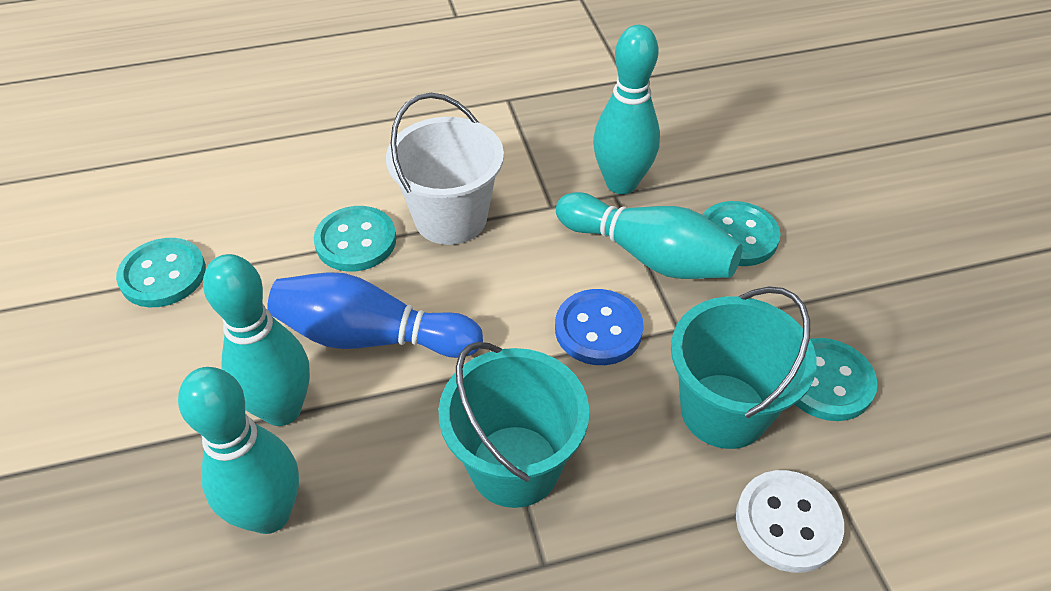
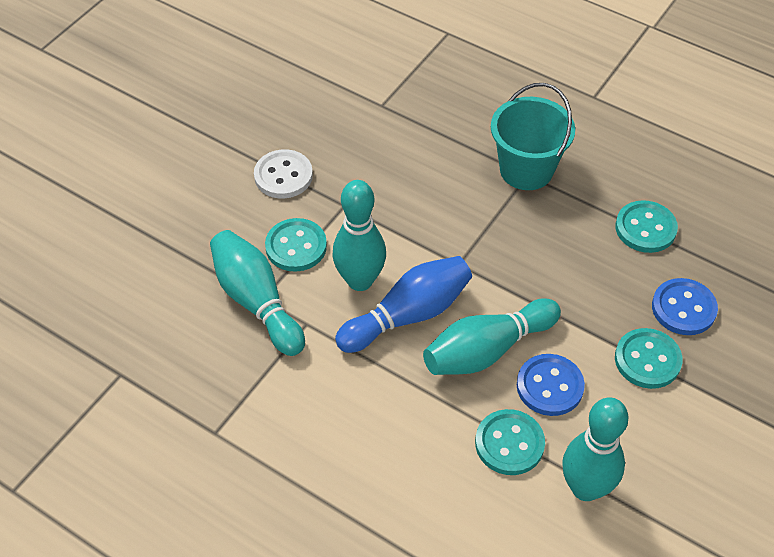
blue button: [555,289,644,365] = 1 -> [517,354,585,416] [652,278,718,335] = 2
turquoise bucket: [438,342,589,508] [671,287,817,449] = 2 -> [491,83,575,190] = 1
white bucket: [386,93,504,245] = 1 -> none = 0

